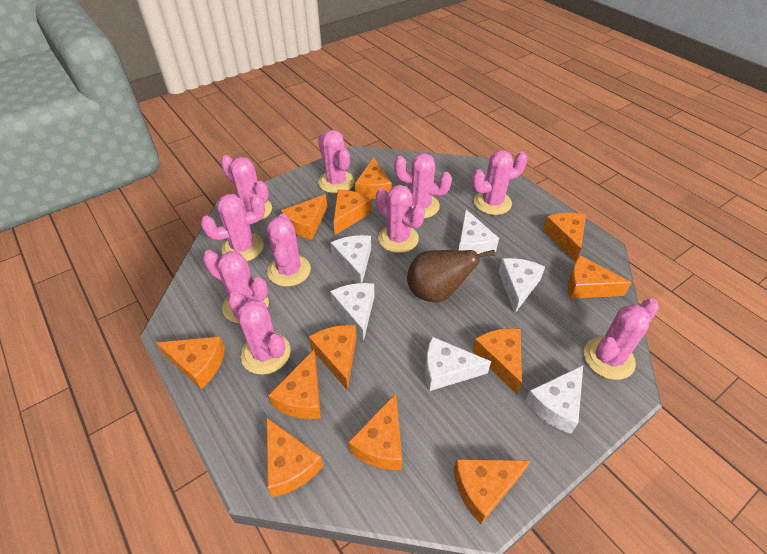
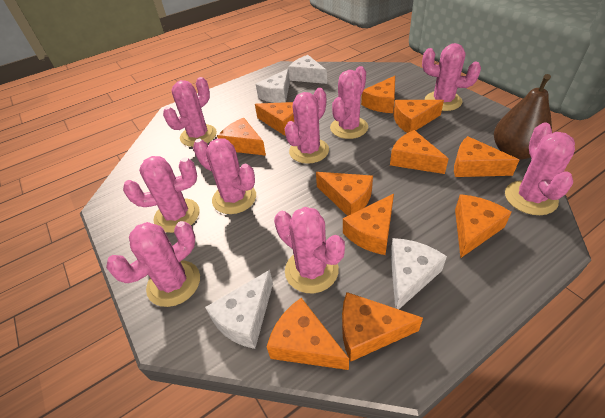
orange cheese: [156,336,225,389] [266,417,323,497] [268,350,321,419] [281,194,327,240] [309,325,357,390] [333,189,372,235] [348,394,402,470] [355,158,392,199] [454,459,531,524] [472,328,522,394] [543,213,586,262] [568,255,631,299] = 12 -> [217,118,266,156] [255,102,294,136] [267,298,349,370] [316,172,373,216] [342,292,423,362] [343,194,394,255] [361,76,395,113] [390,130,449,174] [393,100,444,133] [454,136,519,177] [455,194,512,258] = 11
pink cactus: [201,194,265,261] [203,250,269,324] [221,155,272,221] [227,291,290,375] [267,214,311,287] [318,130,355,194] [376,185,425,253] [394,153,452,218] [472,150,528,215] [584,298,659,380] = 10 -> [106,221,200,307] [123,156,200,233] [163,77,217,147] [193,138,256,214] [274,207,345,293] [285,88,329,164] [330,66,368,139] [422,43,481,111] [505,123,575,215] = 9
white cheese: [330,235,371,283] [330,283,374,342] [425,337,491,391] [459,210,499,254] [498,258,545,313] [525,365,583,434] = 6 -> [205,270,273,349] [256,69,290,103] [288,55,327,84] [390,238,447,309] = 4

